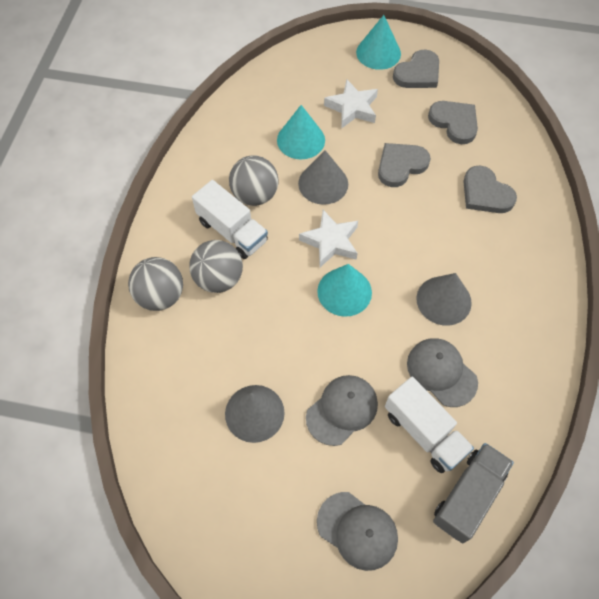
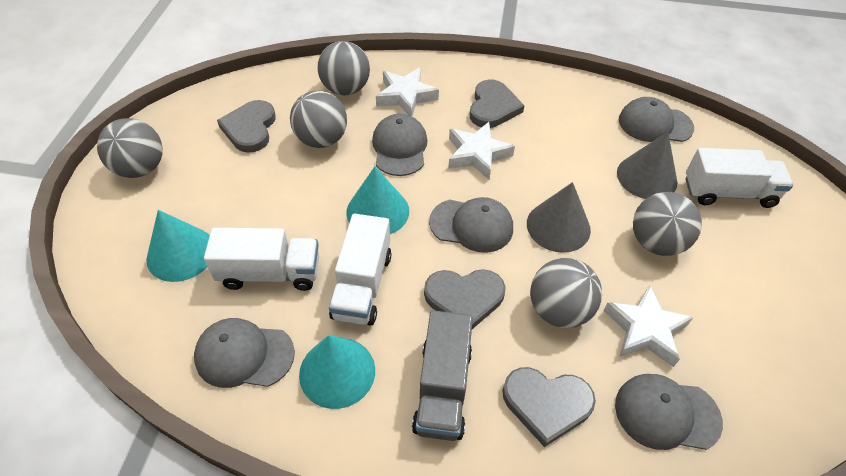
grey ball: [128,257,183,311] [189,240,243,293] [229,155,278,206] = 3 -> [97,118,163,178] [290,91,347,148] [317,41,370,95] [530,258,602,328] [633,192,702,256] = 5
grey cap: [306,375,378,446] [317,492,398,571] [407,338,478,407] = 3 -> [194,318,295,388] [372,114,427,176] [429,197,513,253] [615,374,723,450] [619,97,694,142] = 5
grey cone: [225,385,285,443] [298,150,348,205] [416,273,472,326] = 3 -> [527,182,591,253] [617,132,678,199] = 2
white star: [299,210,358,267] [324,79,378,128] = 2 -> [376,67,439,116] [448,122,515,180] [604,285,694,367] = 3
white truck: [192,180,268,259] [385,377,474,473] = 2 -> [204,228,319,291] [329,213,391,326] [685,148,793,208] = 3

